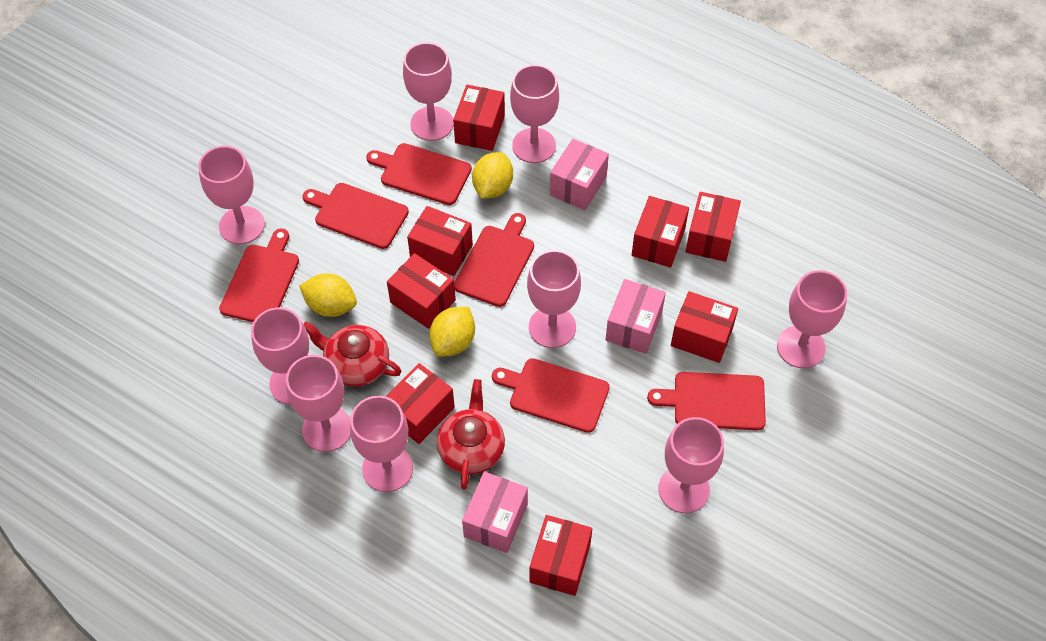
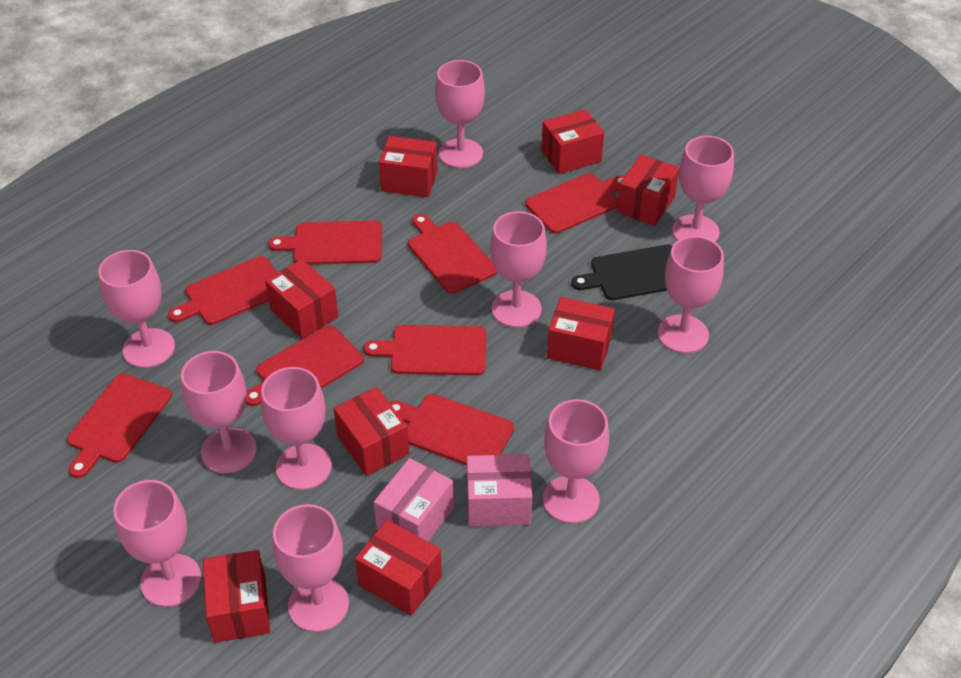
black cutting board: none = 0 -> [571,245,673,300] = 1
pink box: [462,472,528,553] [550,139,609,210] [606,279,666,354] = 3 -> [374,458,454,541] [467,454,532,526] = 2
pink goblet: [198,146,265,244] [251,307,309,405] [286,355,351,452] [350,396,413,492] [403,42,454,141] [510,65,559,163] [527,250,581,348] [659,417,724,513] [777,270,847,368] = 9 -> [98,250,175,368] [113,480,201,607] [181,351,257,473] [261,367,332,490] [273,504,349,632] [435,60,485,168] [490,211,547,328] [543,399,609,524] [658,236,724,353] [672,136,734,242] = 10
red cutting board: [219,229,299,322] [302,183,409,249] [366,143,472,205] [454,213,534,307] [492,358,610,433] [647,372,766,430] = 6 -> [67,374,172,478] [168,256,278,325] [246,325,364,406] [268,221,382,265] [364,325,486,376] [389,394,514,466] [408,214,497,294] [525,173,625,234] = 8
red teapot: [303,322,402,387] [437,379,505,490] = 2 -> none = 0
yellow lemon: [299,273,357,317] [429,307,475,357] [472,152,513,199] = 3 -> none = 0

